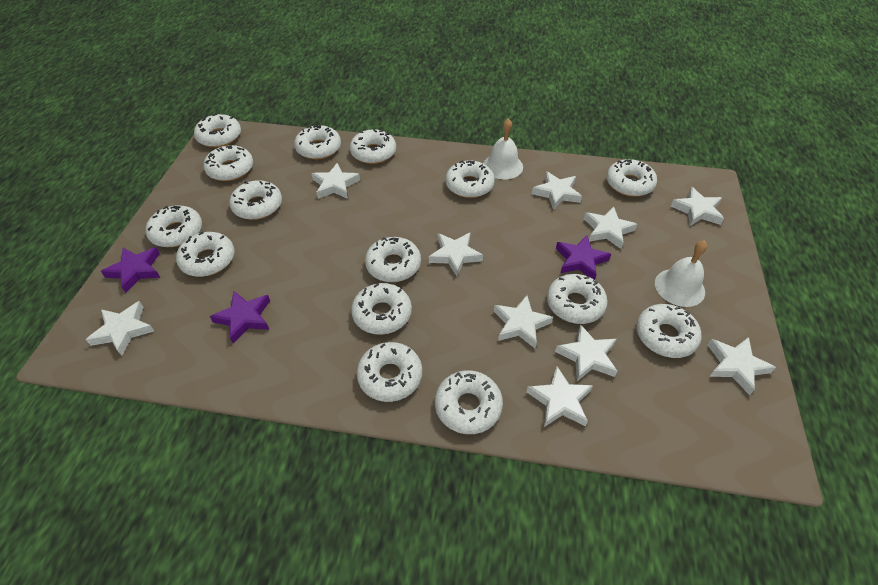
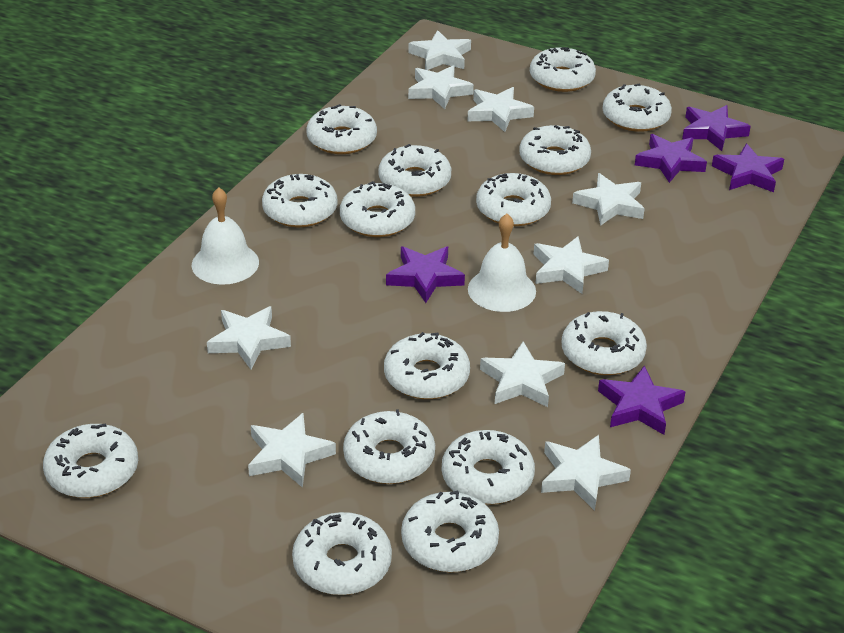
purple star: [101,247,160,293] [210,291,270,343] [556,235,611,280] = 3 -> [386,246,465,303] [598,365,685,435] [635,134,707,183] [682,105,751,151] [712,143,784,192] = 5
white star: [86,301,154,356] [311,163,360,199] [429,233,483,276] [494,295,553,348] [526,366,593,427] [532,171,582,210] [555,324,618,381] [584,207,637,249] [671,187,724,226] [708,337,776,395] = 10 -> [207,306,291,369] [248,413,336,488] [408,65,474,109] [409,30,471,70] [467,87,534,132] [480,341,565,407] [533,236,609,294] [541,435,631,511] [572,173,645,226] = 9

